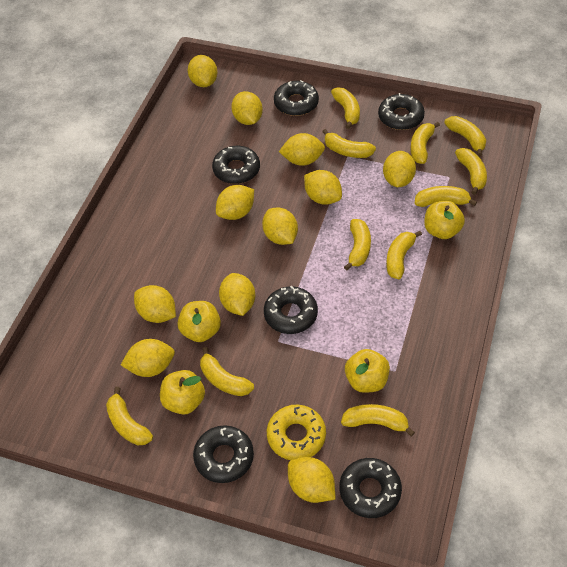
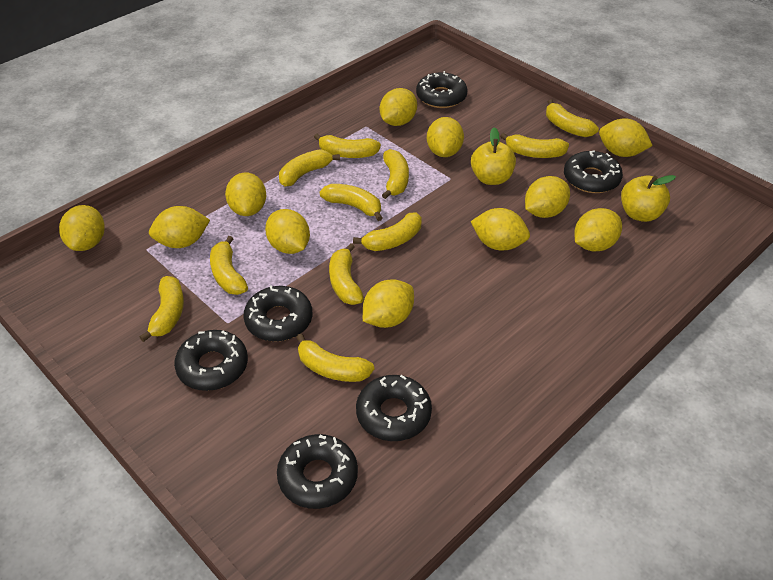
yellow apple: [160,370,205,415] [178,301,221,342] [345,349,390,393] [424,201,465,239] = 4 -> [471,127,516,185] [621,175,676,222] = 2
yellow donut: [267,405,326,460] = 1 -> none = 0

